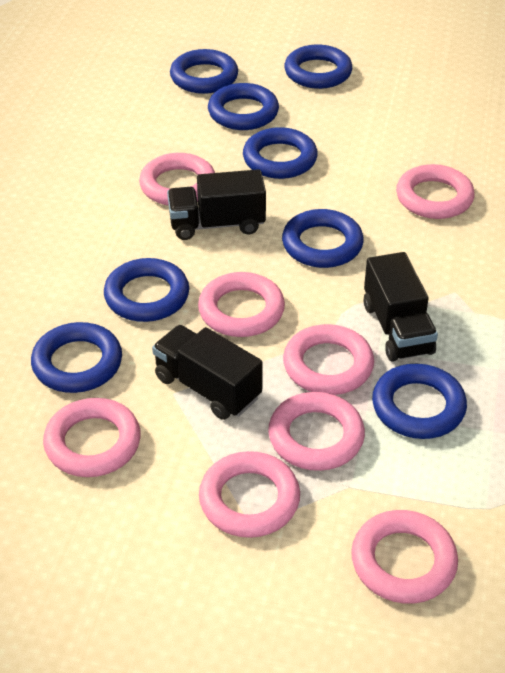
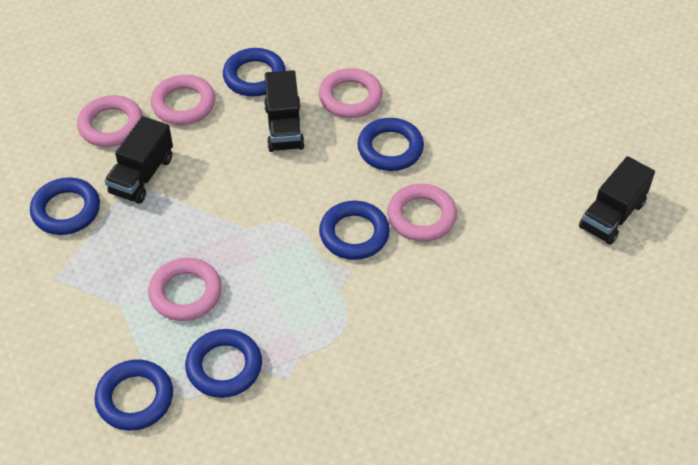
blue ring: [31,322,122,393] [104,258,189,322] [170,49,238,94] [208,83,279,130] [243,127,318,179] [282,209,364,268] [284,45,352,89] [372,364,467,439] = 8 -> [30,177,100,235] [95,359,173,431] [185,329,262,398] [223,48,286,97] [319,201,390,260] [357,118,424,171] = 6
pink ring: [43,398,141,477] [139,153,215,206] [198,272,285,337] [199,451,300,538] [268,392,365,471] [283,324,374,395] [351,510,458,604] [396,164,475,219] = 8 -> [77,95,143,147] [148,258,222,321] [151,75,215,125] [319,68,383,118] [387,184,457,241] = 5

